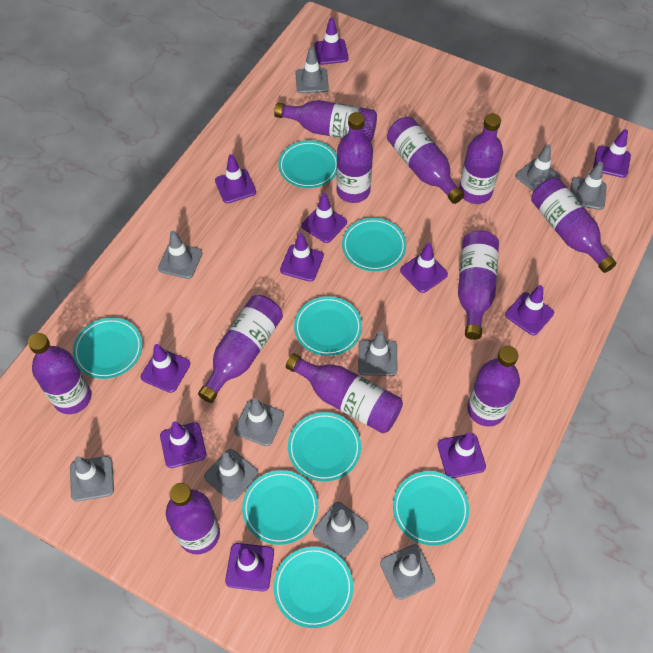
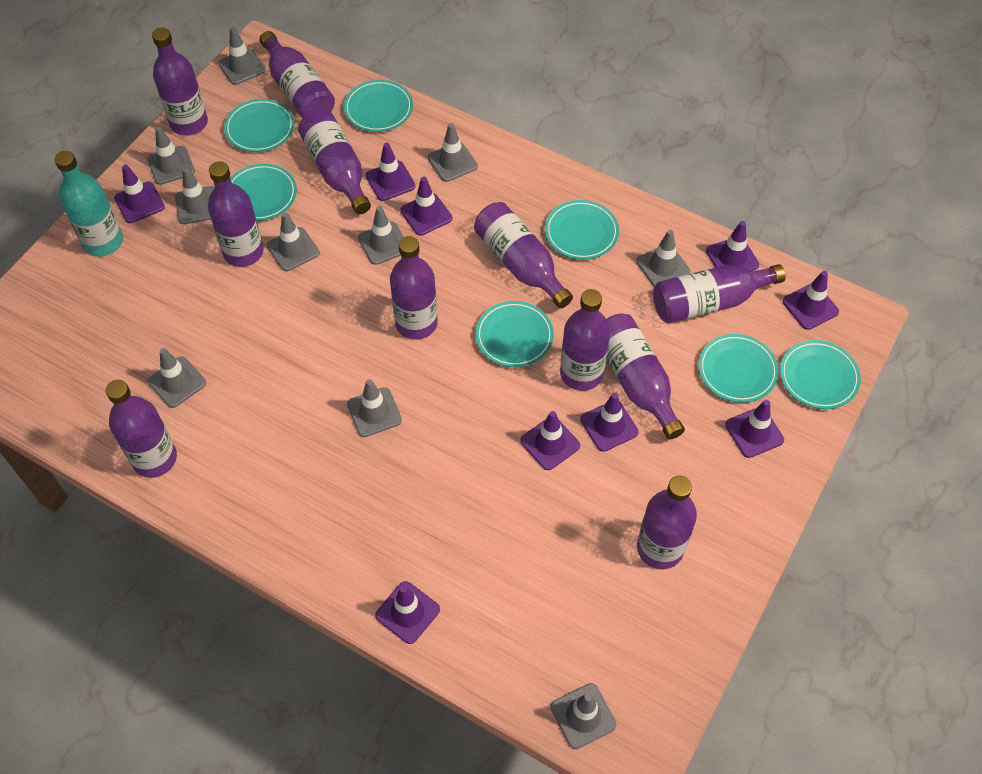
purple traffic cone: [141,344,190,393] [160,421,207,468] [215,154,256,204] [225,543,274,592] [280,233,324,282] [301,193,347,243] [314,18,349,65] [400,243,448,293] [437,432,486,478] [505,285,554,336] [593,129,631,178] = 11 -> [114,165,165,223] [366,143,415,201] [375,581,440,644] [400,177,452,236] [520,411,580,470] [580,393,639,452] [706,221,759,271] [725,400,784,458] [783,271,839,330] = 9
turquoise bottle: none = 0 -> [55,151,123,256] = 1
turquoise plate: [73,318,142,379] [242,470,318,545] [274,547,353,628] [278,140,337,188] [288,412,361,482] [294,296,362,356] [342,218,406,271] [393,471,469,546] = 8 -> [224,99,294,152] [230,164,297,221] [344,80,413,132] [475,301,554,367] [545,200,619,260] [698,334,779,403] [780,340,861,409] = 7

